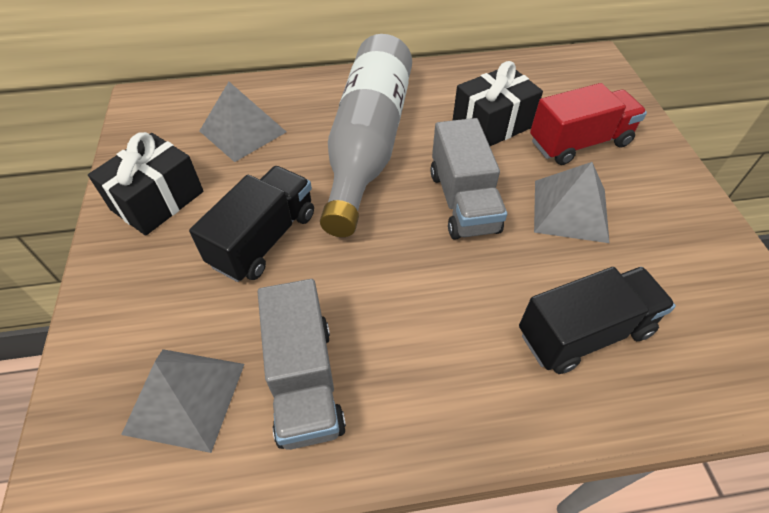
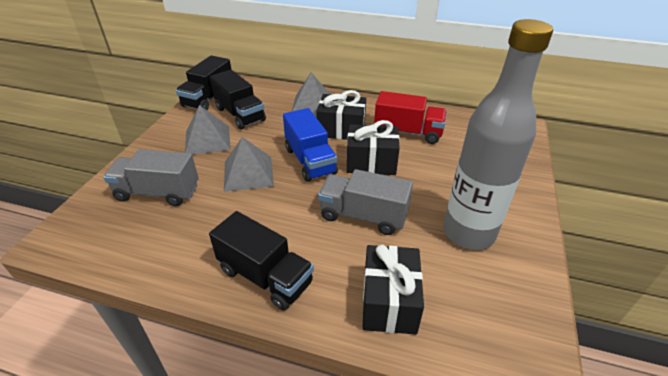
black gift: [88,132,204,236] [452,61,543,146] = 2 -> [316,90,366,140] [347,120,400,175] [362,245,424,334] = 3
black truck: [189,166,314,282] [519,267,676,374] = 2 -> [176,55,231,110] [209,211,314,310] [210,70,266,130] = 3
blue truck: none = 0 -> [283,108,338,182] = 1

